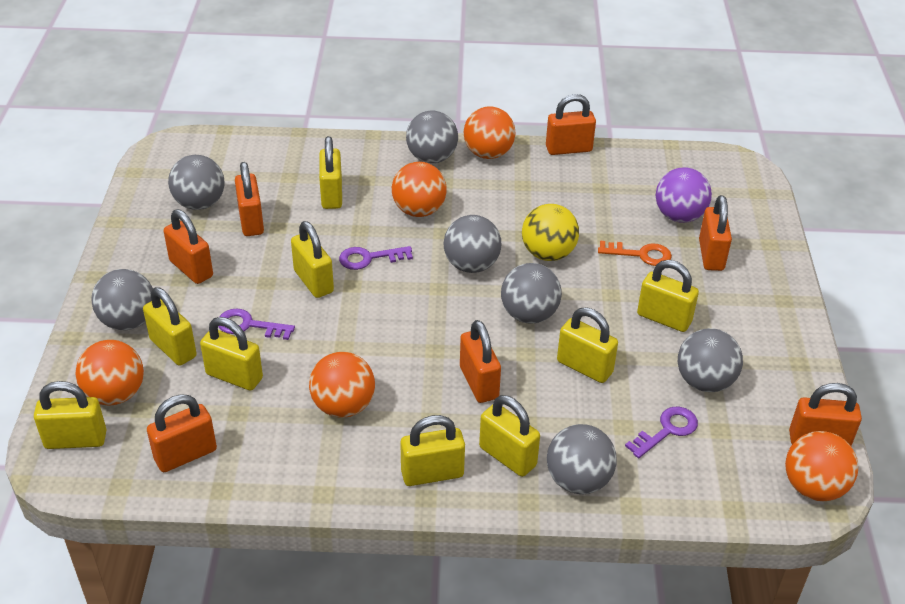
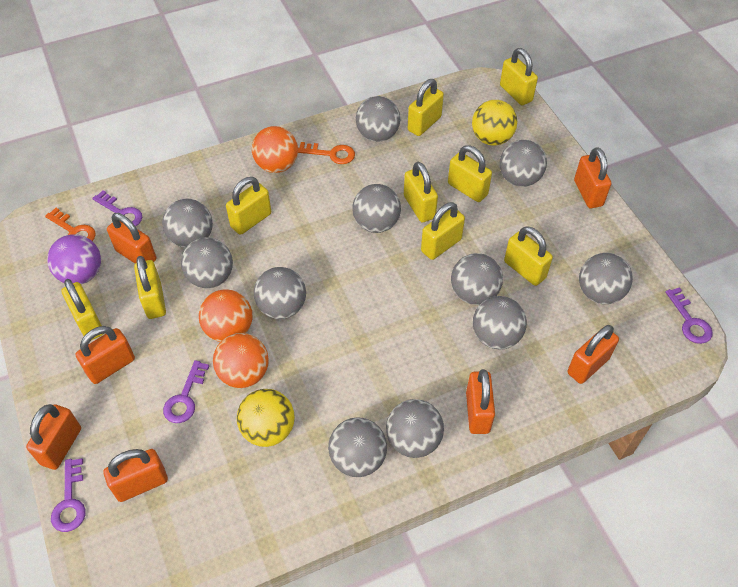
grey ball: [91,269,153,330] [168,155,224,210] [406,111,458,163] [444,215,501,273] [501,263,562,324] [547,424,617,494] [678,328,743,392] = 7 -> [162,199,213,248] [181,237,233,288] [254,267,306,319] [328,417,387,477] [352,184,401,233] [356,96,400,142] [386,399,444,458] [451,253,503,305] [473,296,527,349] [500,140,547,187] [579,253,633,304] = 11
orange ball: [75,340,144,405] [309,352,375,418] [392,162,447,217] [464,106,516,159] [785,431,858,501] = 5 -> [199,289,253,342] [213,333,269,388] [252,126,298,173] = 3
orange key: [598,241,672,266] = 1 -> [45,208,96,241] [298,142,355,164] = 2
purple key: [218,309,295,340] [339,246,413,270] [625,407,698,458] = 3 -> [51,458,86,532] [92,190,142,227] [163,360,209,423] [665,287,713,344] = 4
yellow ball: [522,204,579,261] = 1 -> [237,389,295,447] [472,100,517,146] = 2

